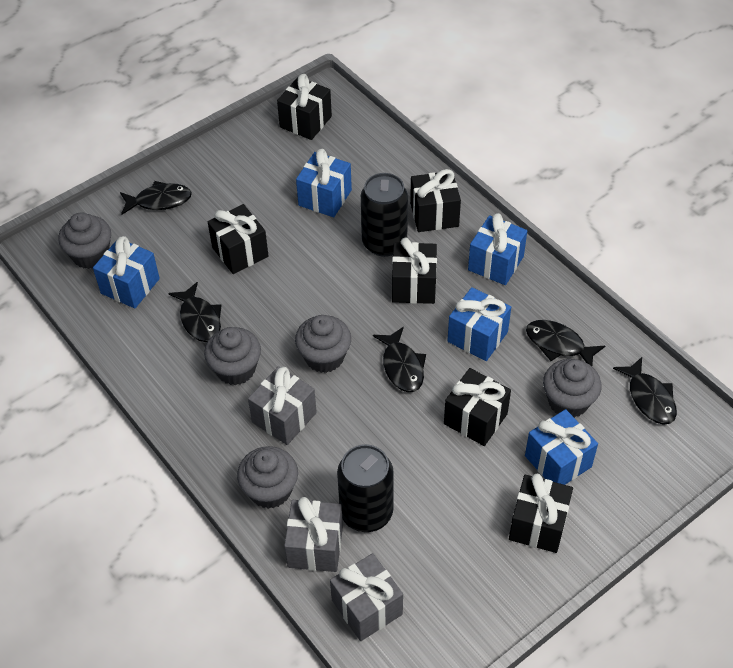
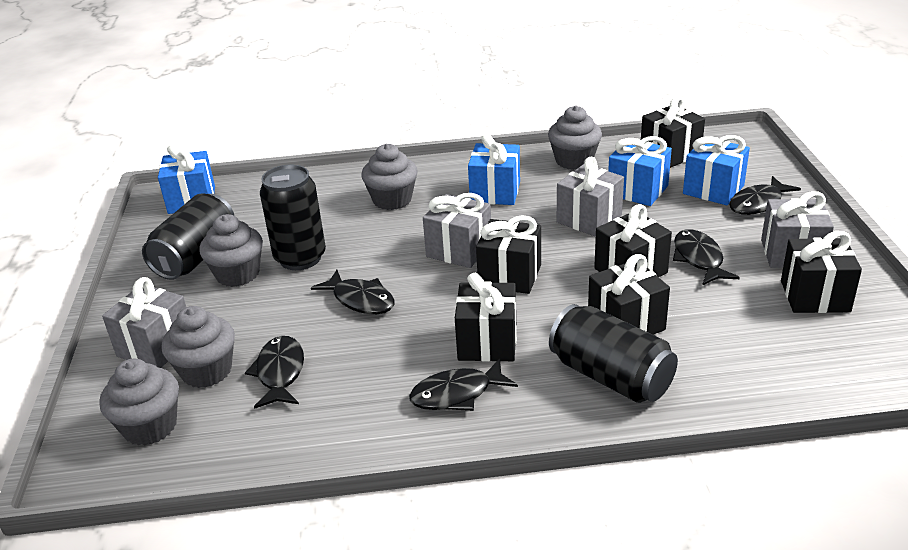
black can: [337,444,394,532] [361,173,408,257] = 2 -> [142,193,234,280] [260,164,326,270] [549,304,678,403] = 3
blue gift: [93,236,160,308] [296,149,352,217] [447,287,511,361] [468,213,527,285] [525,409,598,485] = 5 -> [158,145,215,214] [468,134,520,205] [608,136,672,206] [683,135,750,206] = 4
grey gift: [248,366,317,445] [284,497,343,572] [330,553,403,641] = 3 -> [102,277,186,368] [423,193,491,268] [557,157,624,237] [761,191,834,268] = 4

